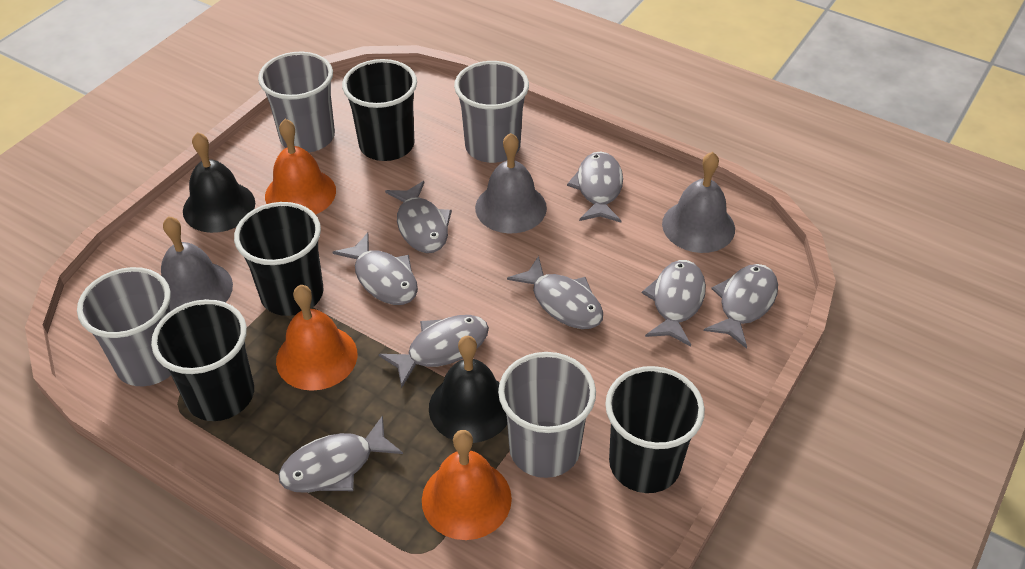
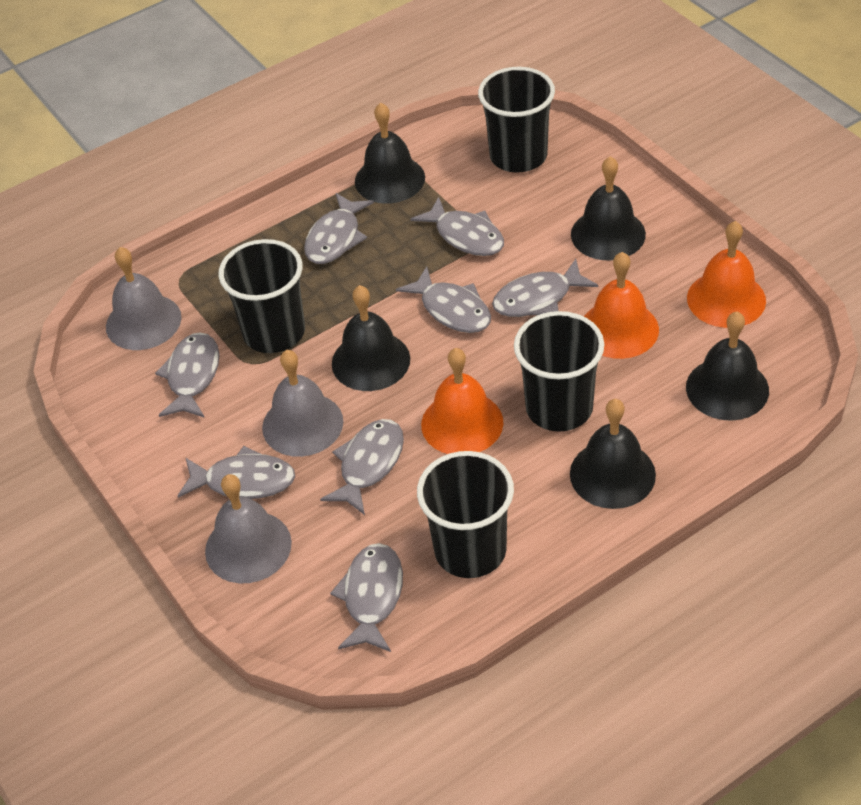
black bell: [183,132,255,233] [429,336,507,443] = 2 -> [332,285,410,391] [355,103,425,204] [570,399,656,509] [571,156,646,261] [686,312,769,421] = 5
grey cup: [77,267,171,386] [258,52,335,153] [454,61,529,163] [498,352,596,478] = 4 -> none = 0

